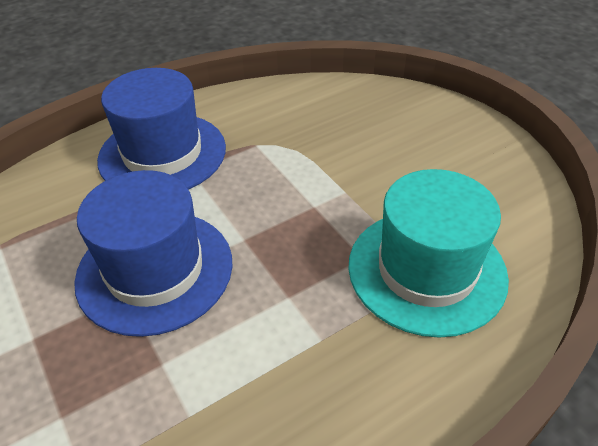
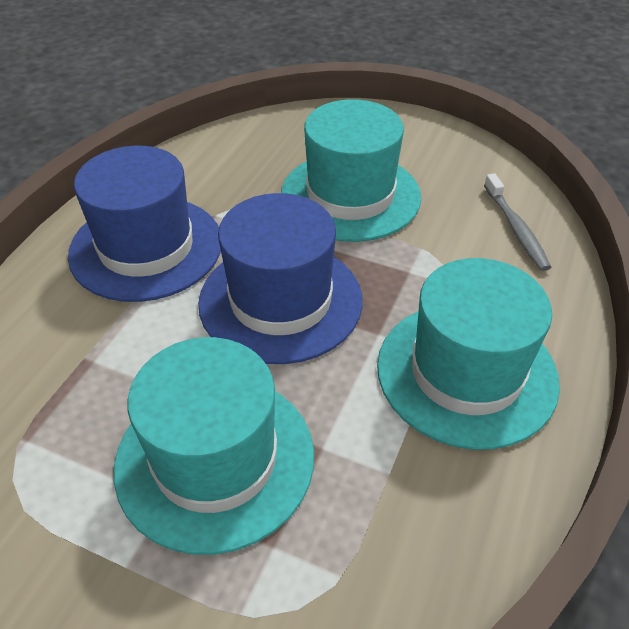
grey toothbrush: none = 0 -> [484,173,551,271] = 1
turquoise hat: [348,169,509,338] = 1 -> [114,337,314,555] [281,99,421,242] [377,258,560,450] = 3

